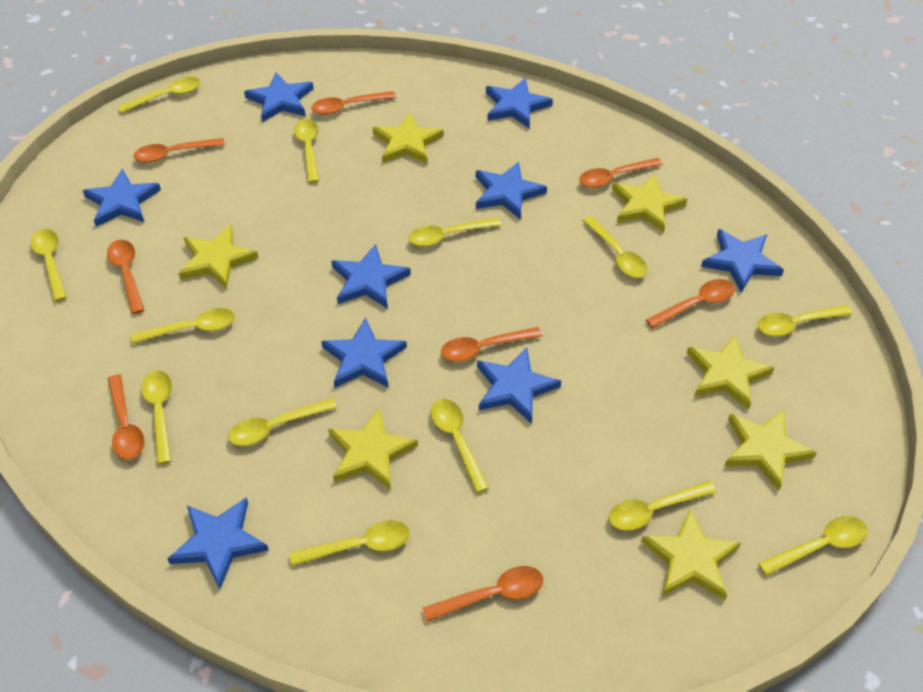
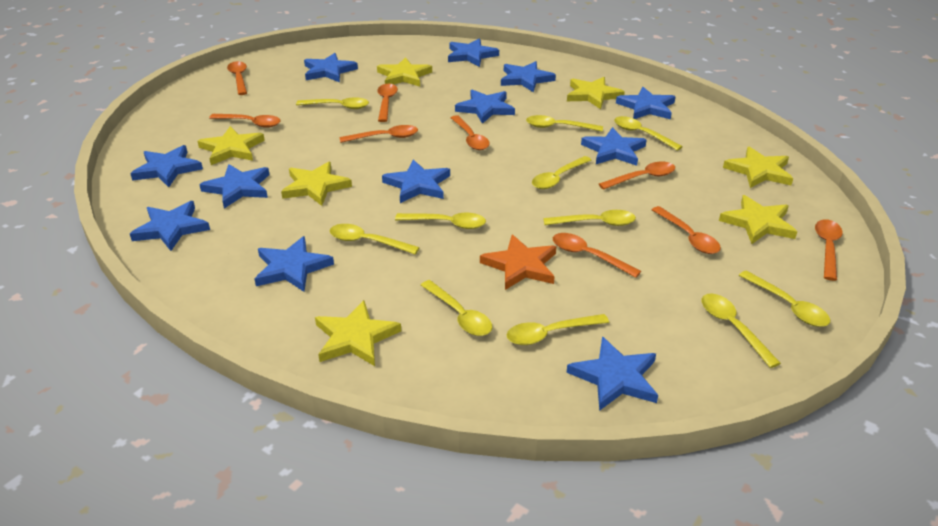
blue star: [83,169,161,227] [167,497,269,589] [244,72,314,122] [321,318,407,388] [331,244,411,309] [476,161,547,220] [477,347,561,424] [486,78,553,128] [701,229,784,293] = 9 -> [130,145,203,187] [130,201,210,251] [199,164,269,208] [255,236,334,292] [304,53,358,82] [382,159,450,203] [448,38,499,67] [455,90,515,124] [501,61,556,92] [567,337,658,411] [581,127,647,166] [616,87,676,119] = 12
orange spoon: [107,240,144,314] [108,374,145,460] [134,138,225,162] [312,91,396,115] [422,566,544,622] [441,327,542,362] [579,158,663,188] [646,279,735,328] = 8 -> [209,114,281,128] [227,61,247,95] [340,125,418,143] [378,84,398,122] [451,115,490,150] [553,233,641,278] [599,162,675,190] [652,206,721,254] [815,219,843,281] = 9
orange star: none = 0 -> [480,235,556,290] = 1
yellow spoon: [31,229,67,302] [118,77,201,113] [131,308,235,344] [141,371,172,464] [228,398,337,446] [290,520,410,566] [294,119,319,183] [409,217,502,246] [431,399,489,493] [582,216,647,278] [609,481,717,531] [757,305,853,336] [758,516,868,576] = 13 -> [296,97,369,109] [330,224,420,254] [395,213,486,229] [421,280,492,336] [507,314,609,345] [526,115,603,131] [532,156,592,189] [543,210,636,226] [614,116,683,151] [702,293,781,368] [739,270,830,327] = 11

